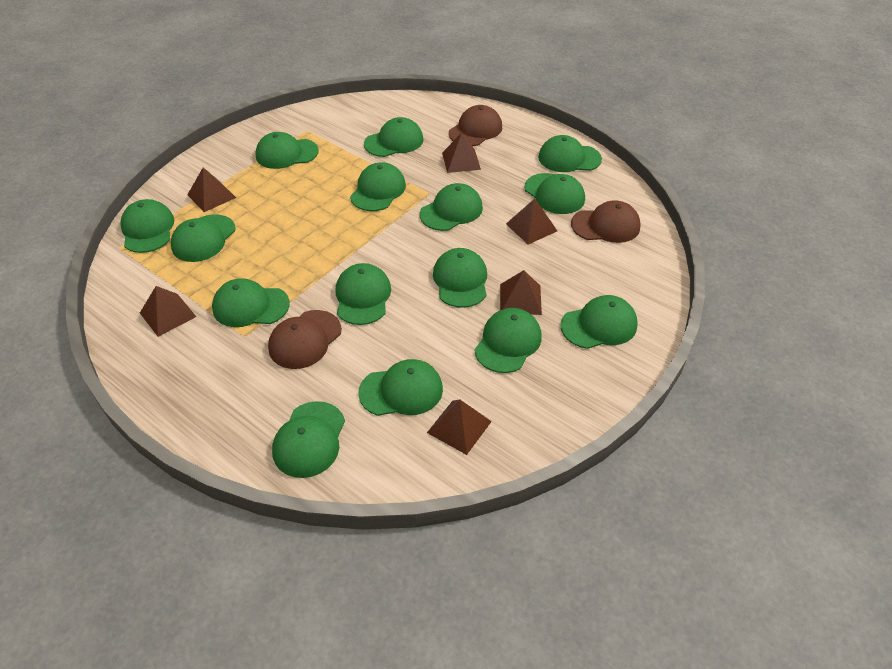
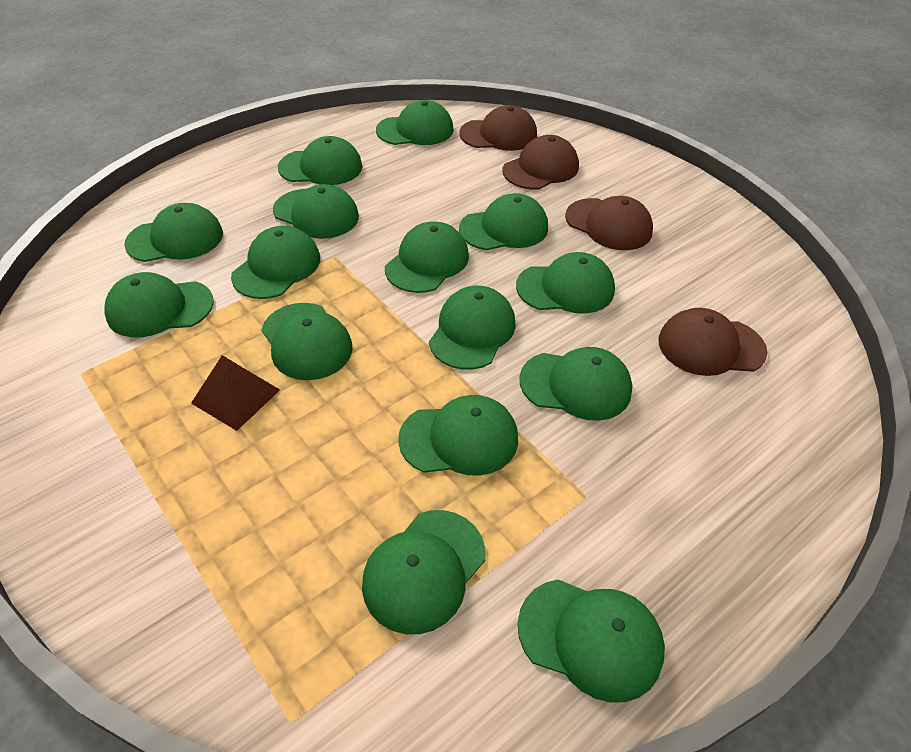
brown cap: [268,310,342,369] [449,105,502,146] [571,200,641,243] = 3 -> [459,105,537,151] [502,135,579,190] [565,196,653,250] [658,308,768,376] = 4
brown pyramid: [140,286,196,337] [187,167,236,212] [427,400,492,455] [442,133,481,173] [500,270,542,315] [506,199,557,244] = 6 -> [191,355,280,431] = 1

